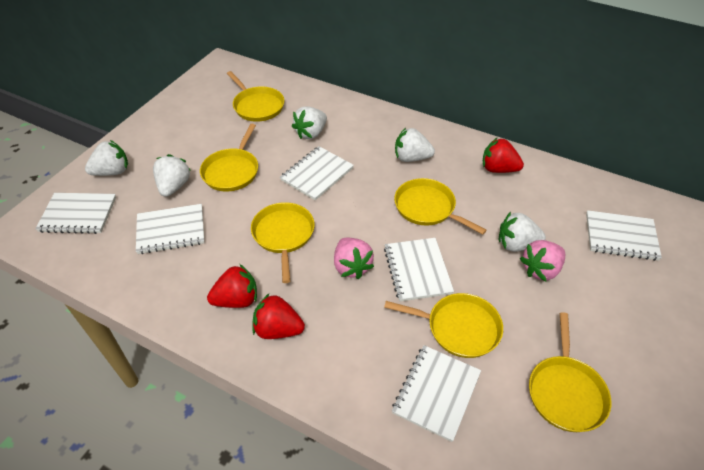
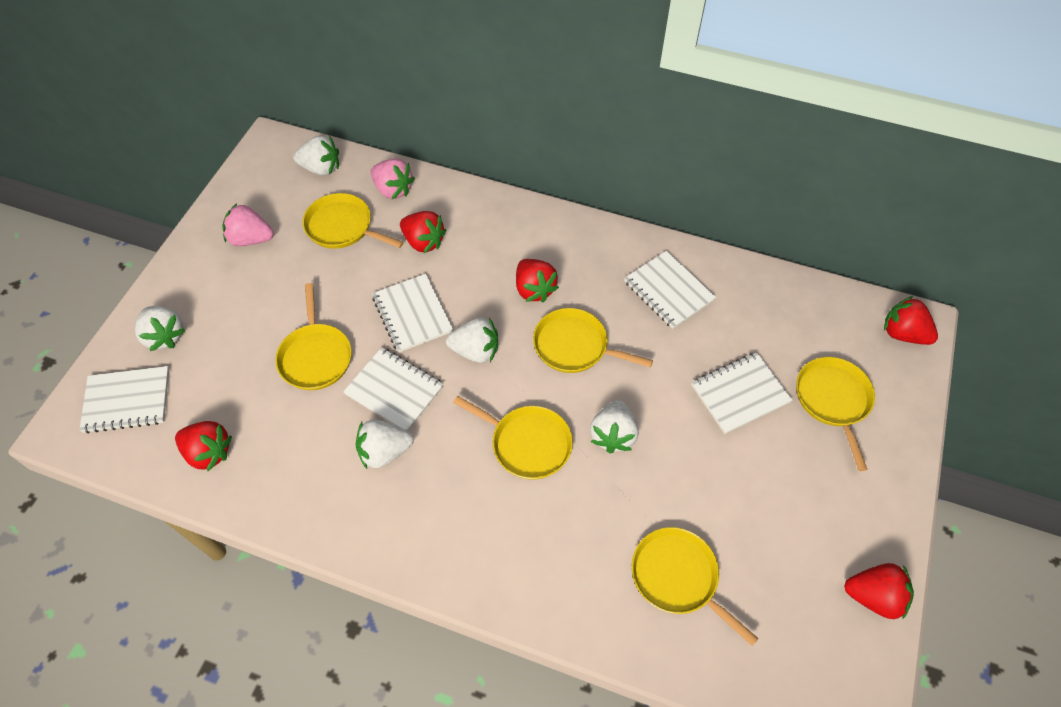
red strawberry: [207,264,257,308] [253,294,305,339] [483,137,524,173] = 3 -> [175,421,232,471] [400,211,446,253] [516,259,559,303] [844,563,914,619] [884,296,938,345] = 5
white notebook: [36,193,116,234] [136,204,205,254] [280,146,354,201] [384,238,454,301] [392,345,481,442] [586,210,662,261] = 6 -> [79,366,169,433] [343,347,444,431] [372,274,453,353] [624,251,716,329] [692,352,792,434] = 5

